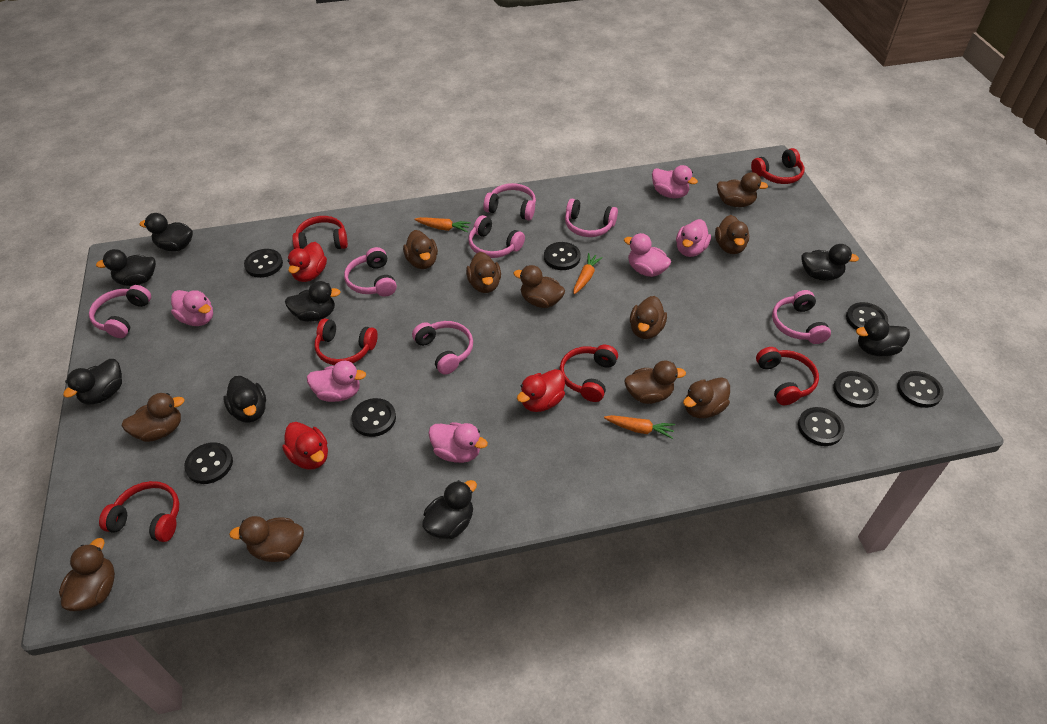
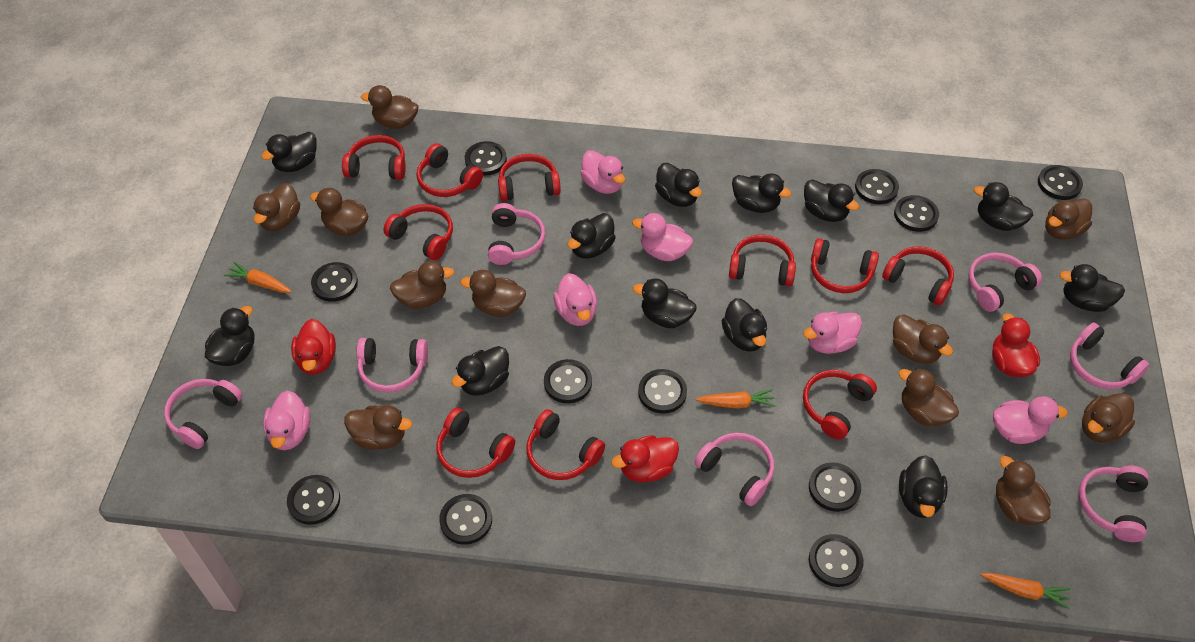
black button: [184,442,233,484] [244,249,283,278] [351,398,396,437] [544,242,581,270] [798,407,845,446] [833,371,879,408] [846,302,888,330] [897,371,944,408] = 8 -> [287,475,340,525] [311,262,358,302] [439,494,492,545] [465,141,507,176] [544,359,592,403] [638,369,687,414] [809,462,861,512] [809,534,864,587] [855,169,899,204] [894,195,939,232] [1038,165,1083,200] = 11
black duck: [63,359,122,405] [96,249,156,286] [139,213,193,251] [223,376,266,423] [285,281,340,321] [422,480,477,539] [802,244,859,281] [856,317,910,356] = 8 -> [205,306,254,366] [261,132,317,172] [452,346,509,396] [568,213,616,259] [633,278,696,328] [655,163,702,207] [722,298,767,352] [732,173,791,213] [804,179,859,222] [899,455,948,518] [974,182,1033,231] [1060,264,1125,312] = 12
red headphones: [99,481,179,542] [292,216,348,249] [315,318,378,365] [559,345,618,402] [751,148,805,184] [756,347,819,405] = 6 -> [342,135,406,180] [383,204,453,260] [416,143,483,197] [436,408,515,478] [498,154,561,201] [526,409,605,480] [729,234,796,286] [803,370,877,440] [811,238,879,293] [882,246,954,306] = 10

